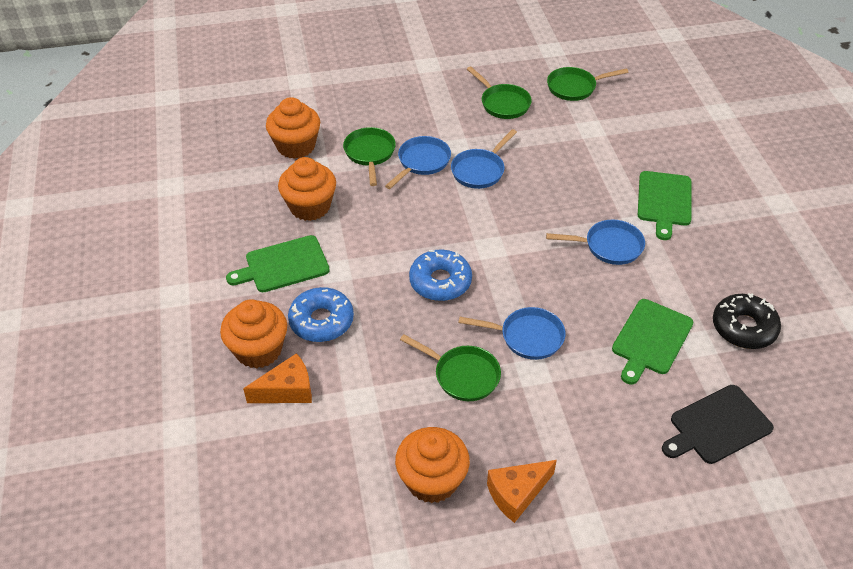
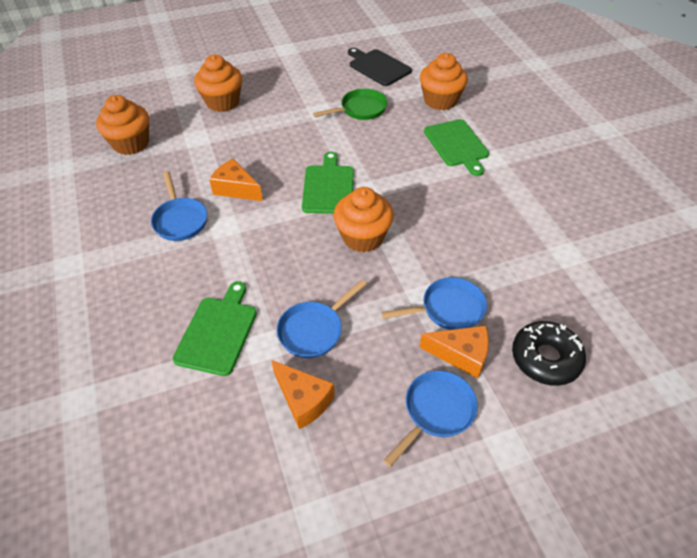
blue donut: [288,287,354,342] [409,250,472,301] = 2 -> none = 0
green pan: [343,127,396,186] [400,334,501,401] [467,66,532,119] [547,67,628,101] = 4 -> [313,89,388,120] = 1
orange cheese: [243,353,312,403] [487,460,557,523] = 2 -> [209,159,263,201] [271,360,335,429] [419,326,489,379] = 3

